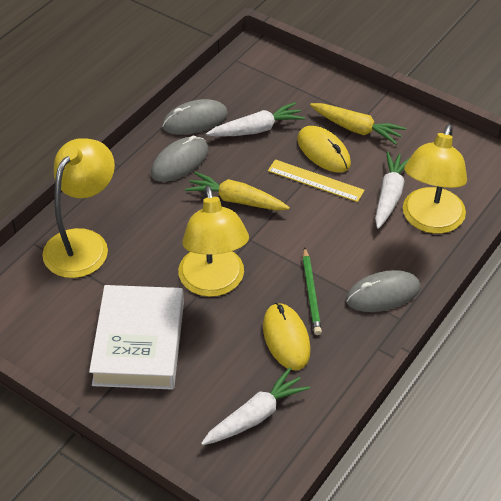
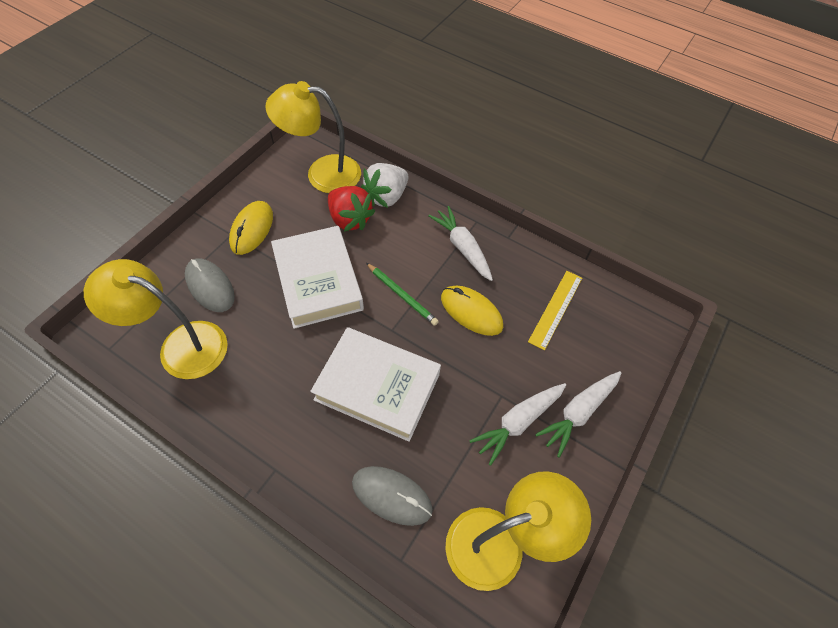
grey mouse: [151,135,209,182] [162,99,228,135] [346,270,421,312] = 3 -> [185,258,235,312] [352,466,433,526] = 2
red strawberry: none = 0 -> [328,186,376,232] = 1
white book: [89,285,184,390] = 1 -> [271,226,364,329] [310,327,441,442] = 2
white strawberry: none = 0 -> [361,163,409,208] = 1
yellow carrot: [185,172,290,211] [310,103,406,145] = 2 -> none = 0

